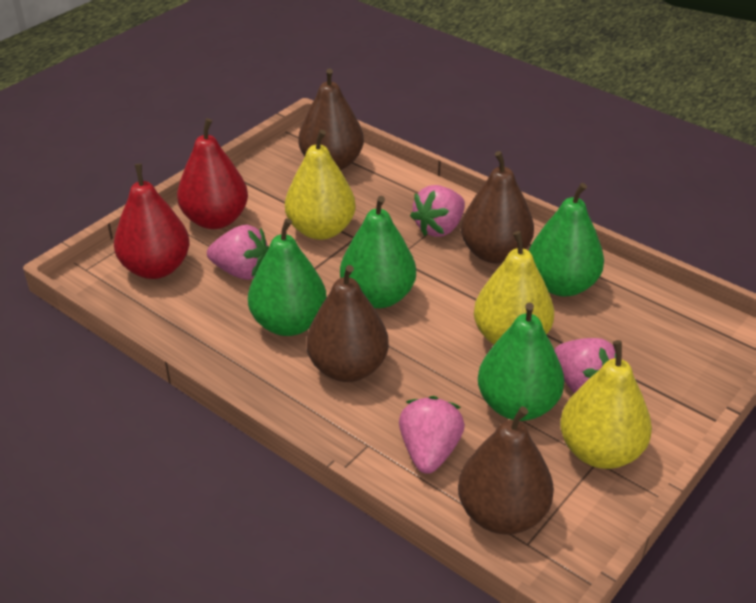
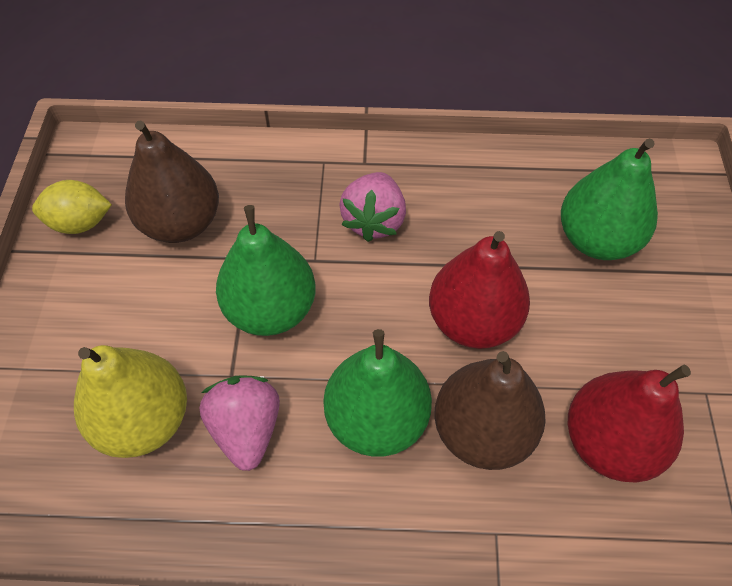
brown pear: [298,69,364,170] [306,265,389,382] [458,406,554,535] [461,151,534,263] = 4 -> [125,120,219,243] [434,351,546,470] = 2
green pear: [248,218,327,336] [340,196,416,308] [478,302,564,421] [529,183,604,296] = 4 -> [216,205,316,336] [323,329,432,457] [561,139,658,260] = 3
pink strawberry: [207,225,269,280] [399,396,465,474] [410,185,465,237] [554,338,616,393] = 4 -> [199,376,280,471] [339,172,406,242] = 2
yellow lemon: none = 0 -> [32,180,112,234] = 1
yellow pear: [285,130,356,240] [474,231,554,345] [560,340,652,469] = 3 -> [74,345,187,458] = 1

